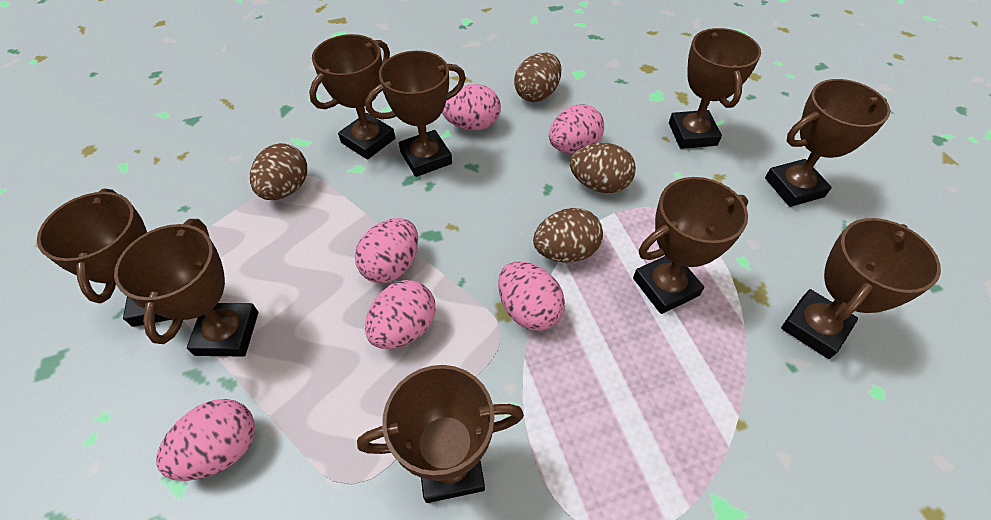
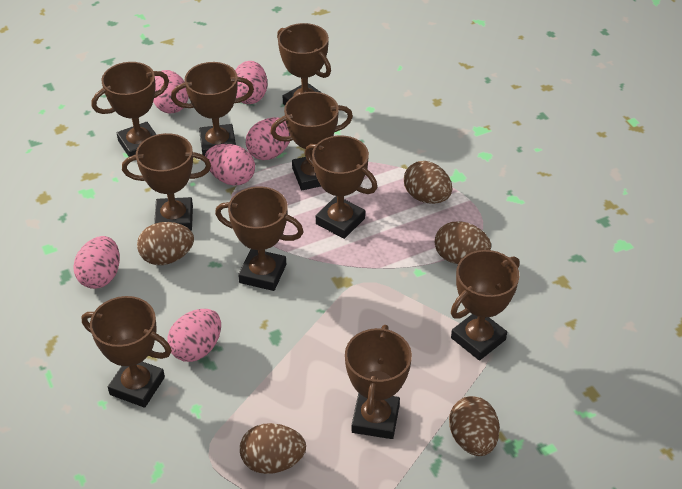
brown egg: [250,143,307,200] [514,53,561,102] [533,208,603,262] [570,143,636,193] = 4 -> [137,222,194,265] [240,423,306,474] [404,161,452,204] [435,221,491,264] [449,396,500,456] = 5
brown trophy: [37,189,172,327] [114,219,258,356] [309,34,395,160] [357,365,524,503] [365,51,466,177] [633,177,748,314] [669,28,761,149] [765,79,890,207] [781,218,941,359] = 9 -> [82,296,172,408] [92,62,169,157] [122,133,211,231] [171,62,254,156] [215,186,304,291] [270,92,353,190] [277,23,331,105] [305,135,377,239] [345,325,412,439] [451,250,519,361] = 10

